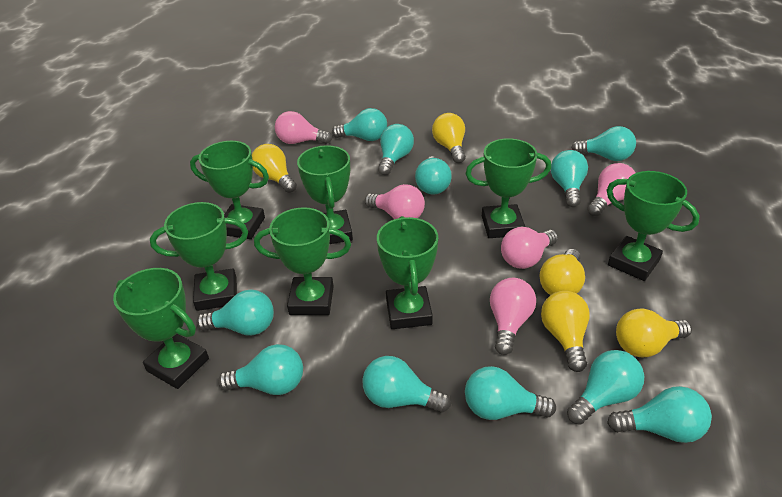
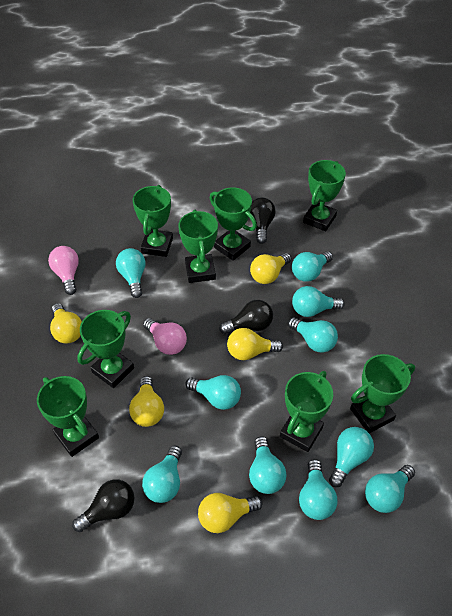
black light bulb: none = 0 -> [72,479,134,532] [219,300,273,334] [250,197,276,244] = 3
pink light bulb: [275,111,332,144] [365,184,425,219] [490,278,536,355] [501,227,558,269] [587,163,636,216] = 5 -> [48,246,79,295] [143,318,187,355] = 2
turquoise light bulb: [196,290,274,336] [218,344,303,395] [332,108,387,141] [362,356,451,412] [378,124,414,175] [415,156,452,195] [465,366,556,420] [551,150,588,207] [567,350,644,425] [571,126,636,161] [607,386,712,443] = 11 -> [116,248,146,298] [142,446,182,503] [185,375,241,410] [249,436,287,494] [288,317,338,353] [292,251,333,282] [292,286,345,317] [299,459,337,520] [329,427,374,487] [365,465,415,513] = 10

